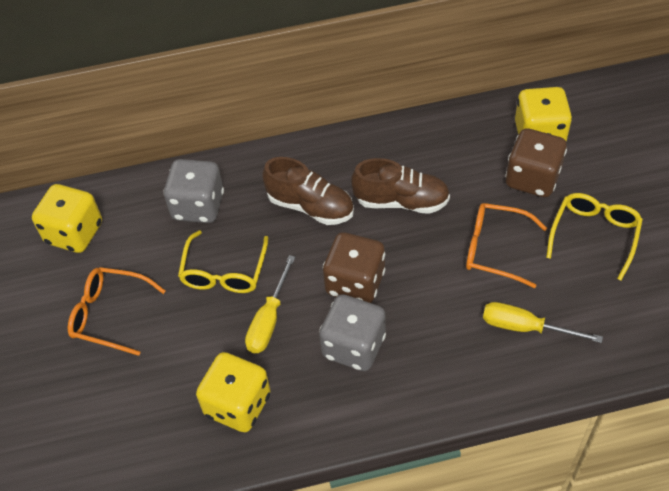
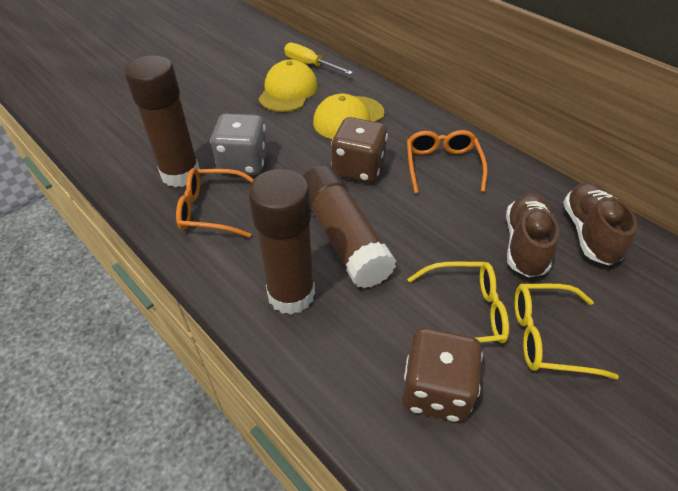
brown glue stick: none = 0 -> [124,55,200,187] [248,169,315,315] [303,165,396,288] = 3
grey dice: [163,159,224,223] [319,294,386,371] = 2 -> [210,114,267,175] = 1
yellow cap: none = 0 -> [259,59,318,112] [313,93,385,139] = 2
yellow dice: [32,184,102,253] [196,352,271,432] [515,87,572,142] = 3 -> none = 0
yellow screwdriver: [245,255,295,353] [483,302,603,343] = 2 -> [284,43,353,75] = 1

